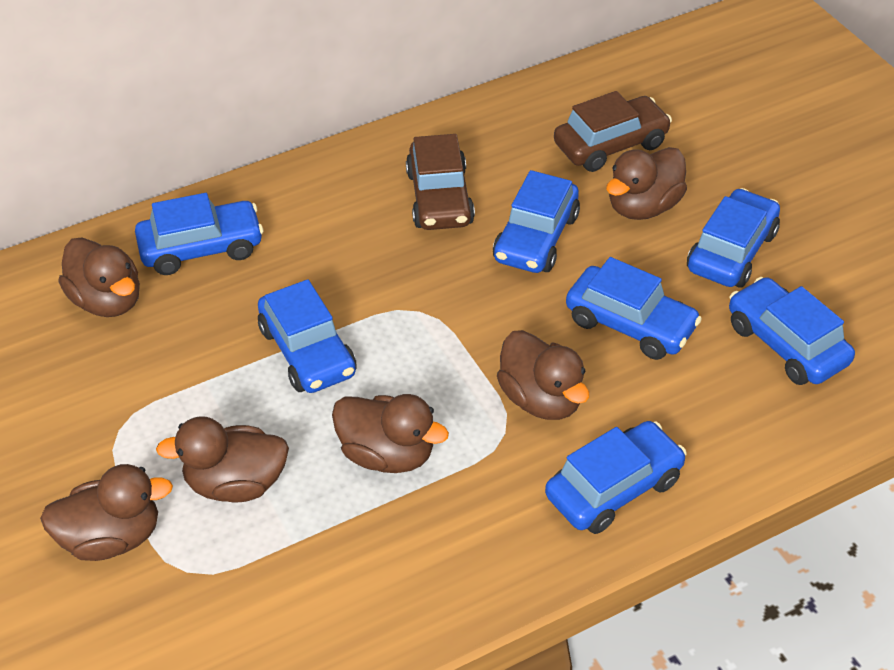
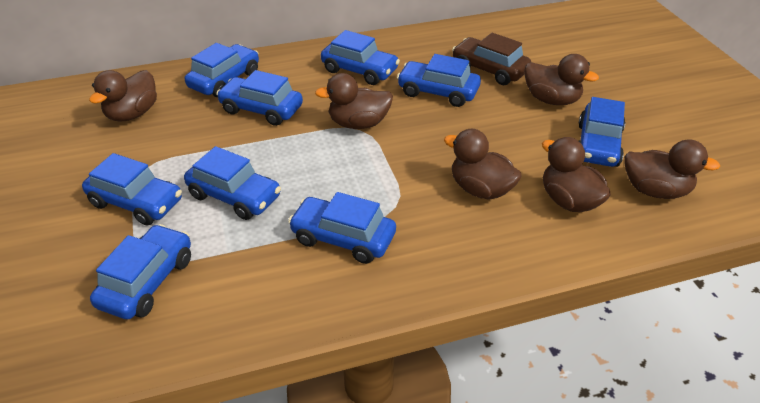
blue car: [135,193,263,275] [258,279,357,393] [493,170,580,273] [545,421,687,534] [566,257,702,360] [687,188,780,288] [729,277,855,385] = 7 -> [82,153,182,226] [90,224,191,319] [184,146,281,220] [185,43,259,97] [216,70,303,126] [288,192,396,264] [321,30,400,85] [397,54,481,107] [578,97,625,167] = 9
brown car: [406,134,475,230] [554,91,672,172] = 2 -> [452,33,531,85] = 1

